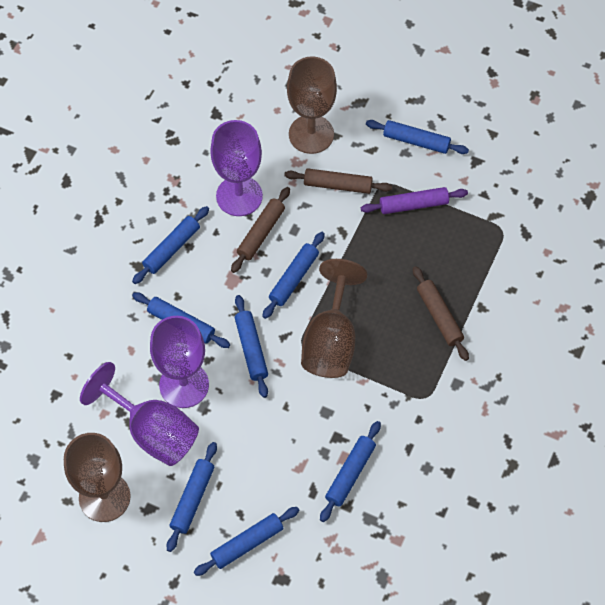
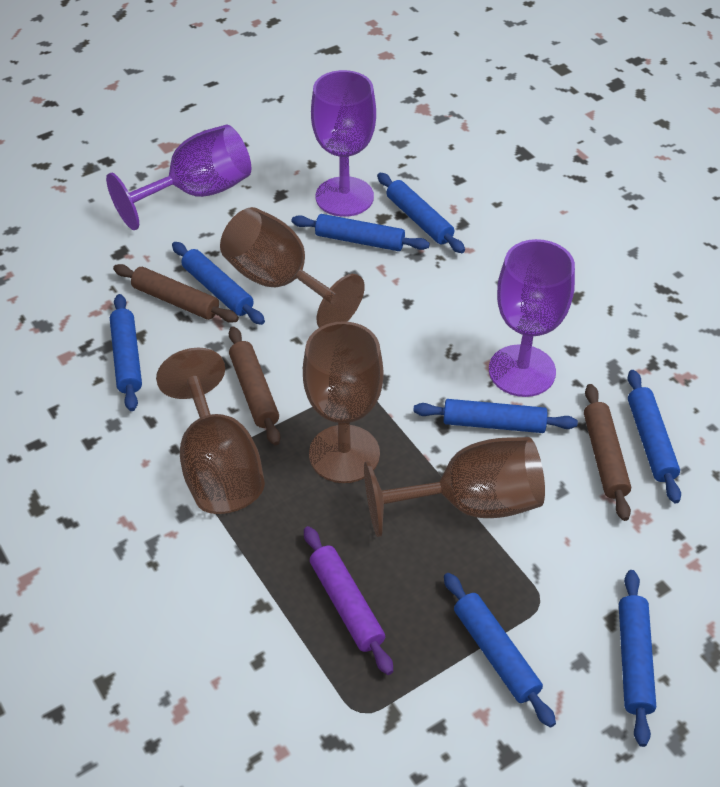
brown goblet: [64,433,131,522] [287,56,337,154] [301,259,367,378] = 3 -> [156,348,265,514] [220,207,365,328] [303,321,384,483] [364,437,545,537] = 4

